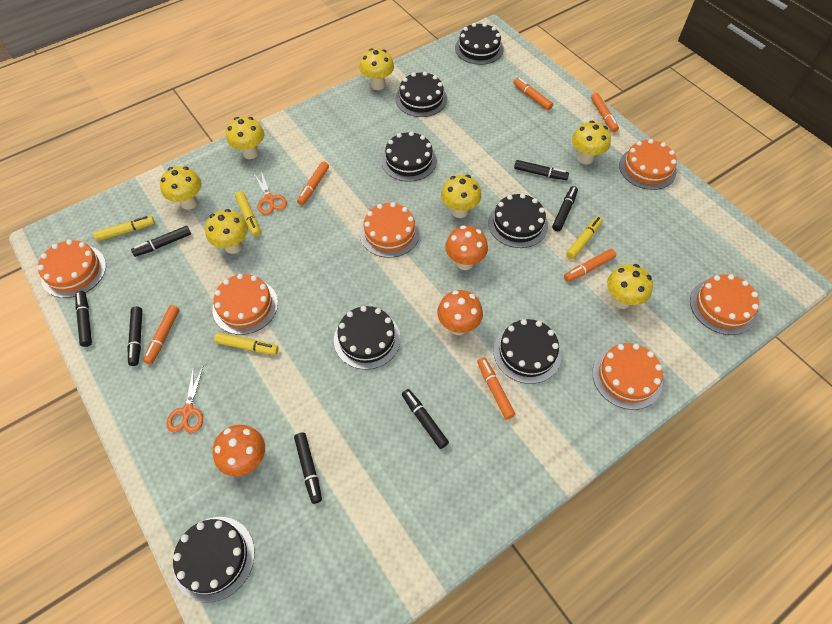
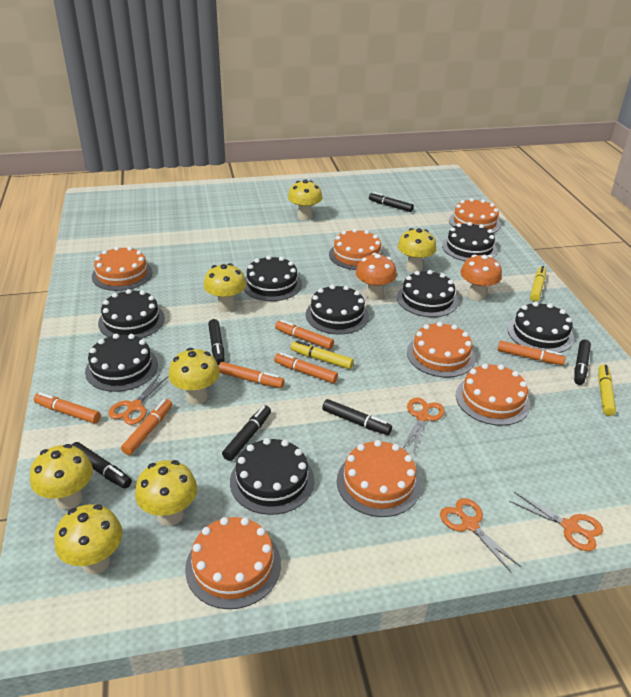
black cake: [173,517,255,603] [334,306,401,370] [381,131,437,182] [396,72,447,117] [455,23,504,65] [488,193,548,248] [493,319,562,384] = 7 -> [85,334,158,392] [98,289,165,338] [230,438,314,515] [244,255,302,301] [306,285,369,335] [397,270,458,317] [442,222,497,261] [507,302,574,353] = 8
black marker: [75,291,92,347] [127,306,142,366] [131,226,191,257] [294,433,322,504] [402,389,449,449] [514,160,569,180] [552,186,578,231] = 7 -> [72,442,132,489] [208,319,224,365] [222,405,271,461] [322,399,392,435] [369,192,414,212] [574,339,591,385] = 6
orange cake: [38,239,106,298] [212,274,278,335] [360,202,420,258] [592,343,663,410] [619,139,677,190] [690,274,759,335] = 6 -> [92,246,152,291] [185,517,281,609] [329,229,385,270] [337,440,421,517] [407,322,475,377] [449,198,501,233] [456,363,530,426] = 7
orange mushroom: [213,425,265,477] [437,290,483,335] [445,225,488,270] = 3 -> [356,253,397,300] [460,254,502,301] = 2
orange scissors: [167,365,204,433] [253,171,287,215] = 2 -> [108,374,169,425] [403,398,445,452] [440,498,521,573] [509,492,603,551] = 4
yellow marker: [93,216,155,241] [214,333,279,355] [235,191,261,237] [566,216,603,259] = 4 -> [290,341,354,369] [530,266,546,302] [598,364,616,416] = 3

